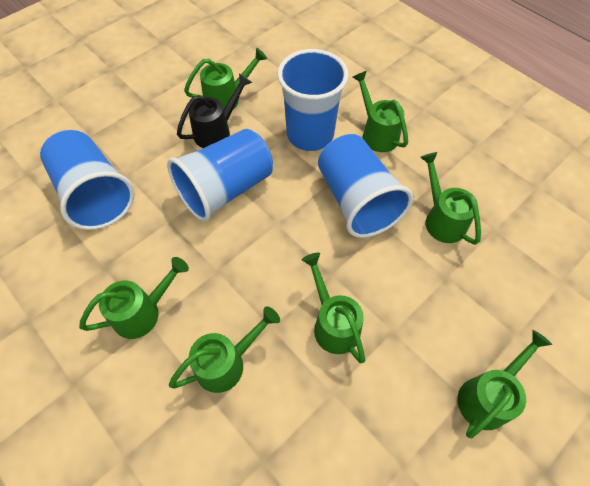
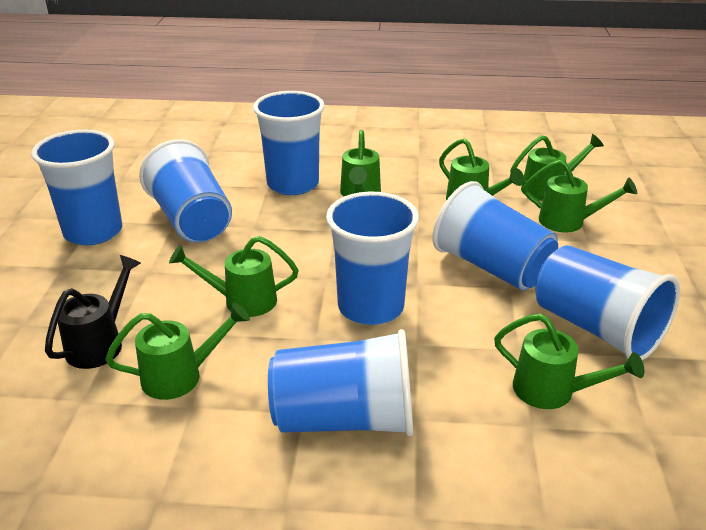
blue cup: [40,130,135,230] [167,129,273,222] [277,49,348,151] [318,134,413,238] = 4 -> [31,130,122,245] [139,139,232,243] [253,91,325,195] [268,329,413,436] [326,192,419,325] [432,181,558,291] [535,245,680,360] = 7

